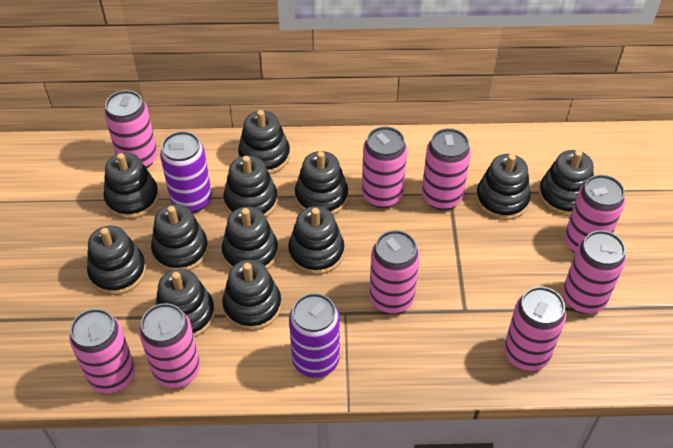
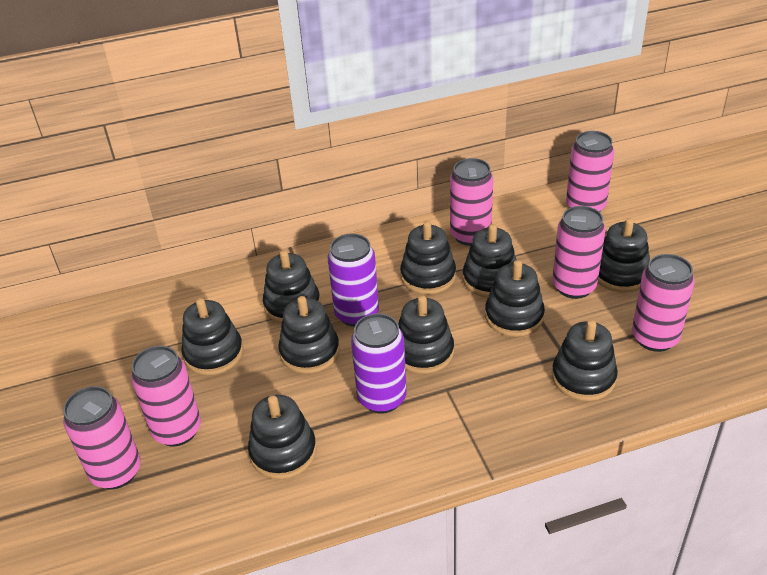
black stacking toy: [87,226,146,295] [104,153,159,219] [151,204,208,271] [156,268,215,337] [222,206,278,269] [222,260,282,331] [224,155,278,217] [238,110,290,174] [288,206,344,275] [295,151,348,215] [476,154,531,220] [538,150,594,216] = 12 -> [181,298,243,375] [248,395,317,479] [263,250,320,324] [278,296,340,374] [398,295,454,374] [400,221,456,294] [463,224,517,298] [485,260,545,337] [552,320,618,401] [598,218,650,293] = 10
pink can: [69,309,135,393] [104,90,157,168] [139,303,200,388] [362,126,407,208] [369,230,420,314] [422,128,471,210] [504,287,566,371] [563,230,626,314] [565,175,625,253] = 9 -> [63,386,141,489] [131,346,201,446] [450,158,493,246] [552,206,606,299] [566,131,614,212] [632,254,695,352] = 6

